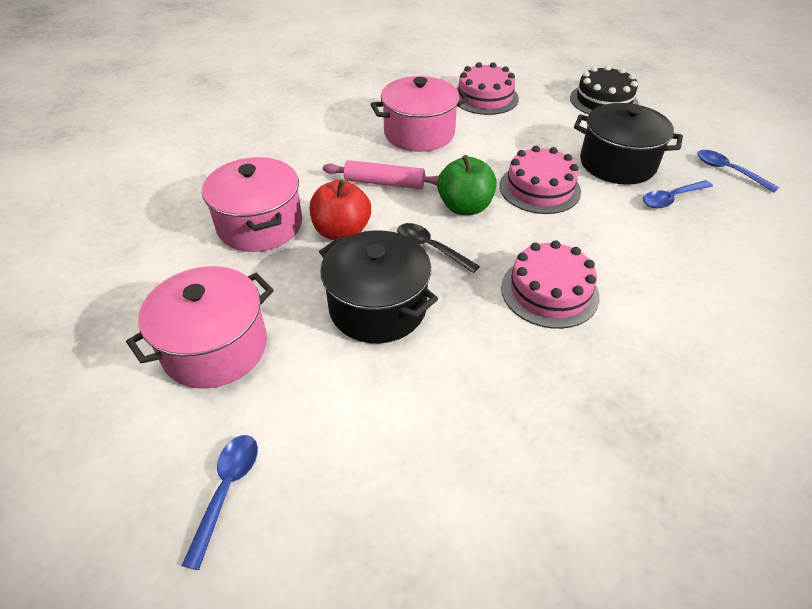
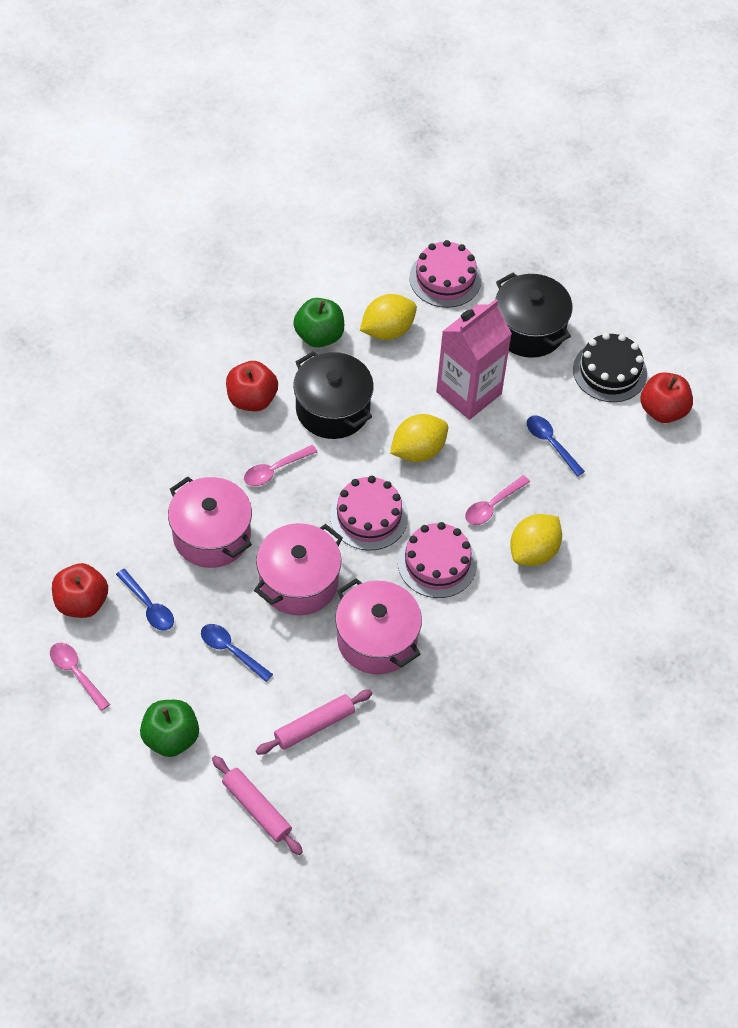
black spoon: [397,223,480,273] = 1 -> none = 0
green apple: [437,155,497,215] = 1 -> [140,700,199,757] [293,298,344,348] = 2
pink carton: none = 0 -> [436,299,512,420] = 1
pink rolling pin: [323,160,439,189] = 1 -> [212,756,303,855] [256,690,373,755] = 2
pink spoon: none = 0 -> [50,643,110,711] [244,445,317,486] [465,475,530,525] = 3
red apple: [310,179,371,240] = 1 -> [52,563,108,618] [226,361,278,411] [641,372,693,423] = 3
yellow lemon: none = 0 -> [360,294,417,340] [390,414,448,462] [510,514,562,566] = 3

